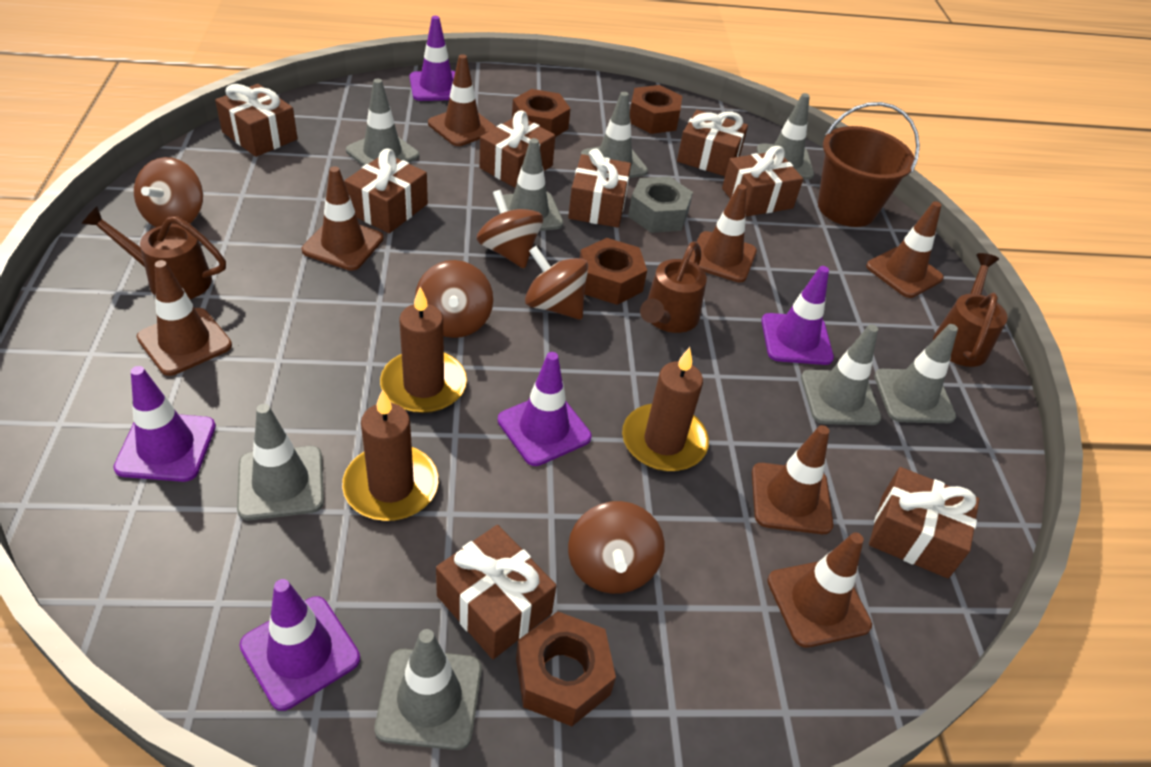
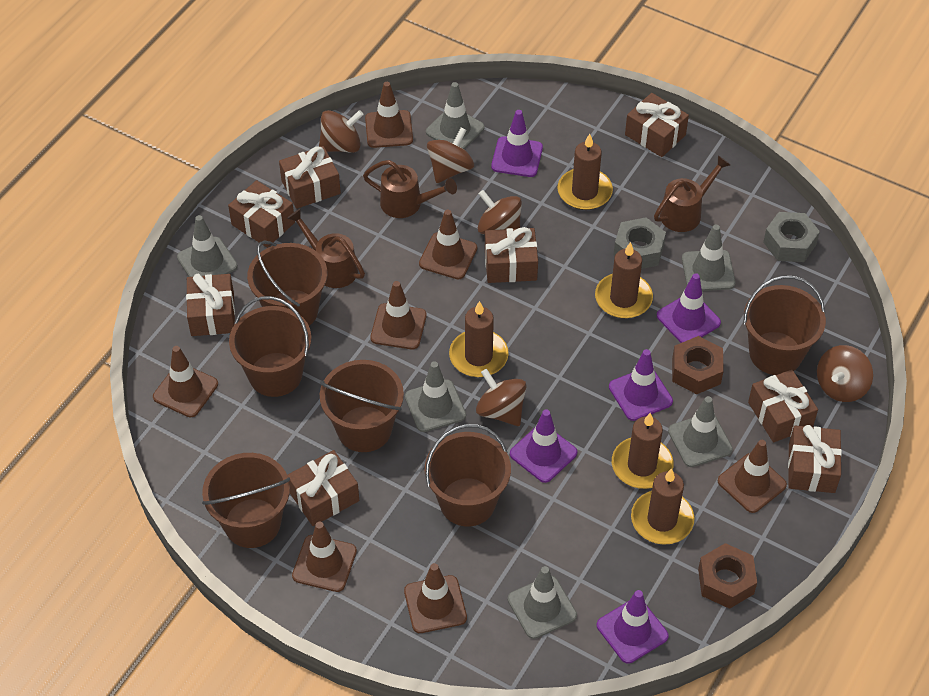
brown bucket: [818,102,920,227] = 1 -> [202,453,290,548] [229,296,311,397] [247,241,327,326] [320,360,404,452] [425,424,511,527] [743,275,826,375] = 6
brown candle: [342,389,439,521] [380,287,467,413] [622,347,709,472] = 3 -> [449,301,509,377] [557,134,613,210] [595,242,653,319] [612,413,673,489] [631,468,695,545] = 5
brown nut: [512,89,571,137] [516,611,616,726] [580,238,647,305] [630,85,682,134] = 4 -> [672,336,724,394] [698,543,757,609] = 2
grey nut: [628,177,693,233] = 1 -> [613,217,666,269] [763,212,820,262] = 2
grey traffic cone: [237,404,324,520] [346,79,419,166] [374,629,482,750] [495,138,563,231] [581,92,648,178] [757,93,814,180] [801,324,881,425] [874,324,958,423] = 8 -> [177,215,238,277] [405,361,466,432] [426,82,484,149] [508,566,577,639] [668,396,733,467] [682,225,736,291] = 6

